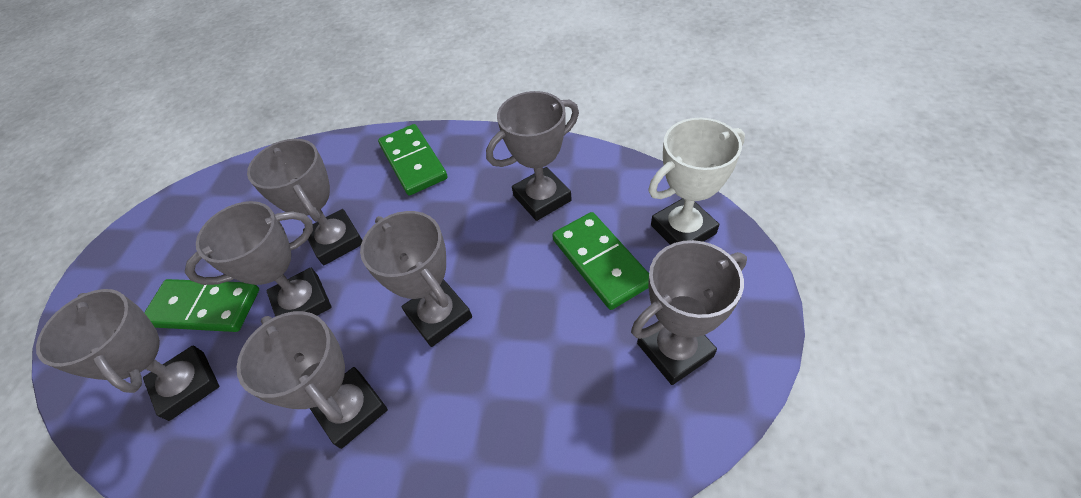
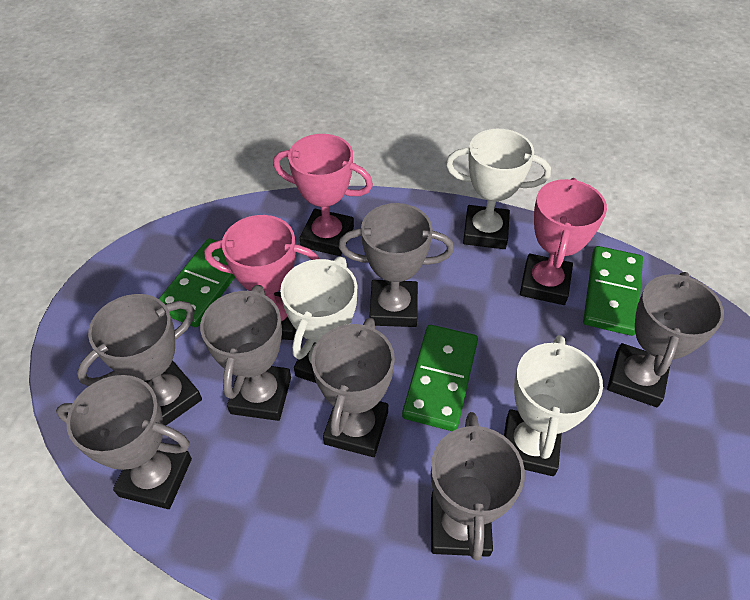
pink trophy: none = 0 -> [204,215,319,340] [273,134,373,256] [520,178,607,305] = 3
white trophy: [648,118,745,245] = 1 -> [280,257,357,383] [446,129,551,249] [504,335,603,476] = 3

